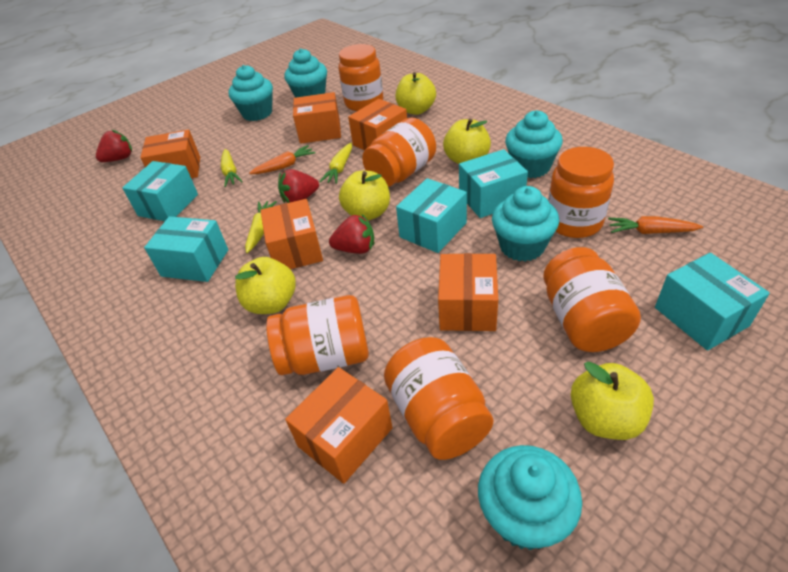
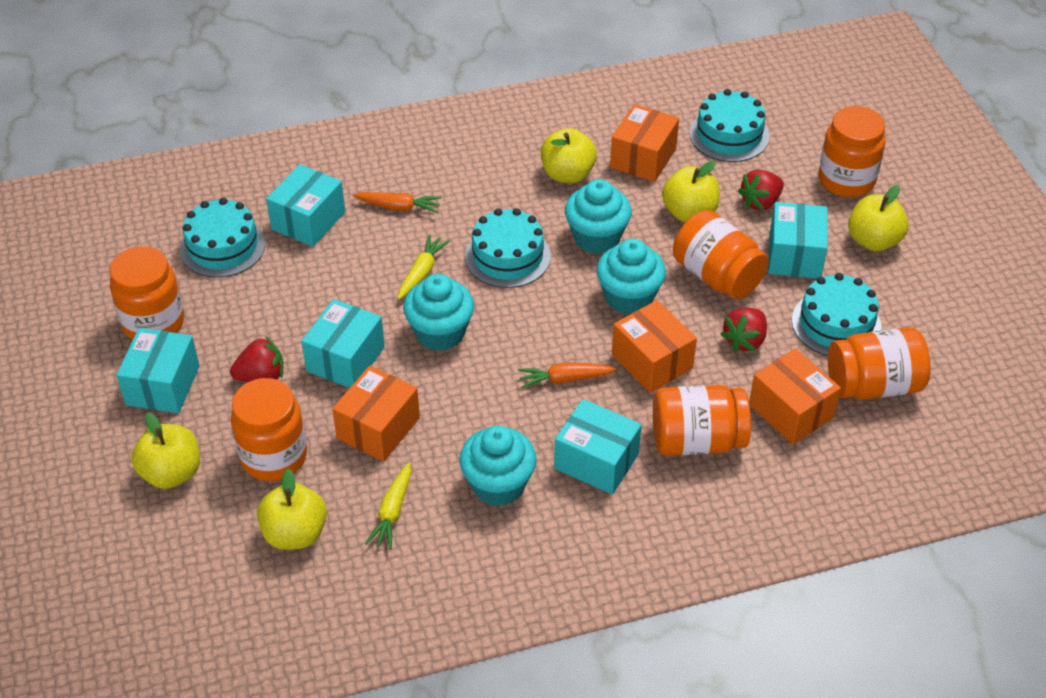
orange box: [140,129,200,178] [260,199,323,269] [285,367,392,484] [293,92,341,144] [348,99,407,151] [438,253,498,331] = 6 -> [332,366,420,462] [610,104,679,182] [612,300,697,393] [749,348,841,444] = 4
turquoise cake: none = 0 -> [180,198,266,278] [465,208,551,288] [690,89,769,162] [792,273,882,356] = 4
turquoise cupcake: [228,65,273,121] [284,48,327,98] [478,445,582,550] [492,186,559,261] [505,110,563,178] = 5 -> [403,274,474,351] [459,426,537,506] [565,179,632,254] [597,239,666,315] = 4
yellow carrot: [221,149,243,187] [245,201,277,253] [319,143,352,184] = 3 -> [365,462,411,550] [398,234,450,300] = 2

